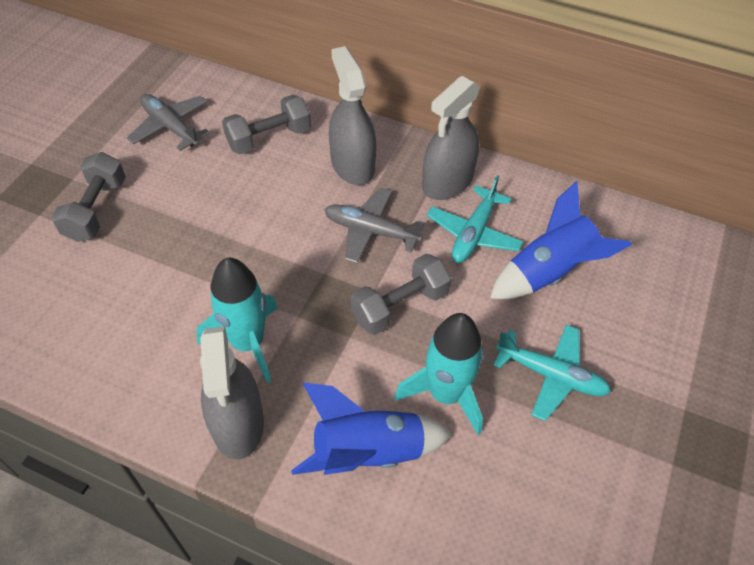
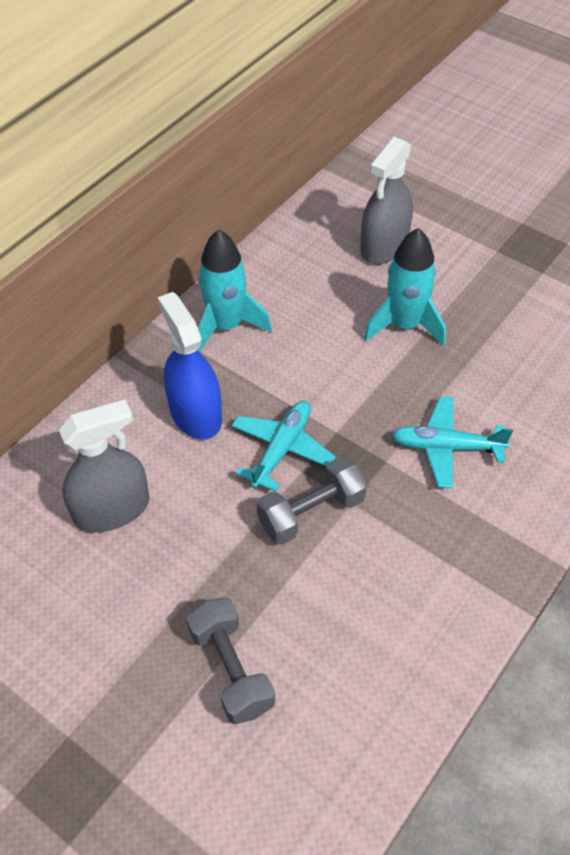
blue rocket: [291,383,452,475] [490,181,632,299] = 2 -> none = 0
blue spray bottle: none = 0 -> [158,292,222,439] = 1
grey dumbbell: [52,152,126,242] [222,94,311,154] [351,254,451,335] = 3 -> [186,597,275,724] [257,457,367,545] = 2
grey plane: [127,94,210,151] [324,188,425,263] = 2 -> none = 0
grey spray bottle: [200,326,264,459] [329,46,376,185] [422,76,480,200] = 3 -> [59,399,149,533] [361,137,413,264] = 2

